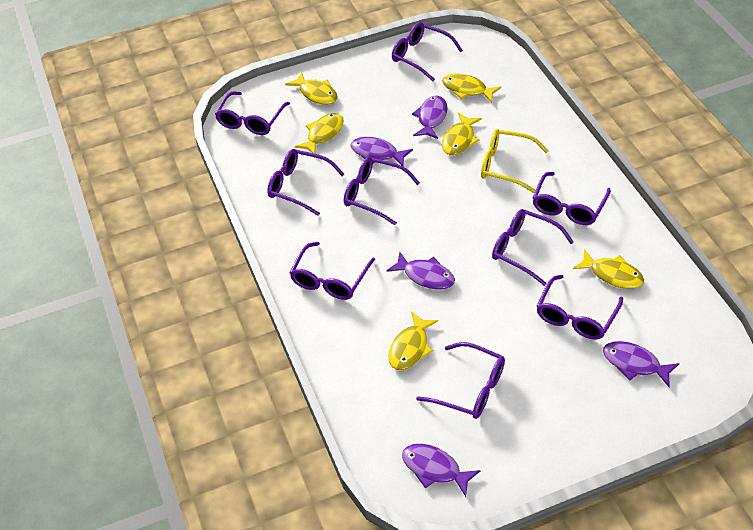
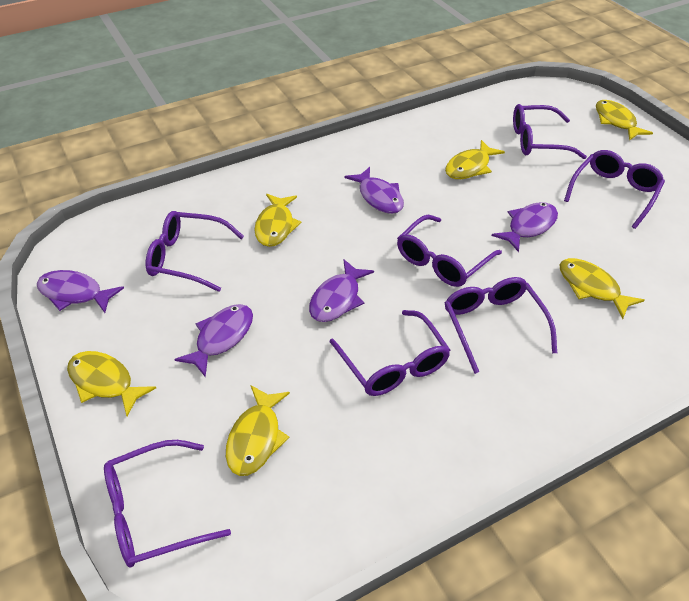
purple glasses: [215,92,290,135] [267,149,344,216] [290,242,375,300] [344,157,420,225] [392,22,463,81] [416,342,505,419] [492,209,574,286] [533,172,611,225] [537,275,623,340] = 9 -> [104,440,231,567] [146,211,244,292] [330,310,451,396] [397,215,502,287] [445,277,557,374] [513,104,587,159] [564,150,665,229] = 7
yellow glasses: [481,129,548,193] = 1 -> none = 0

